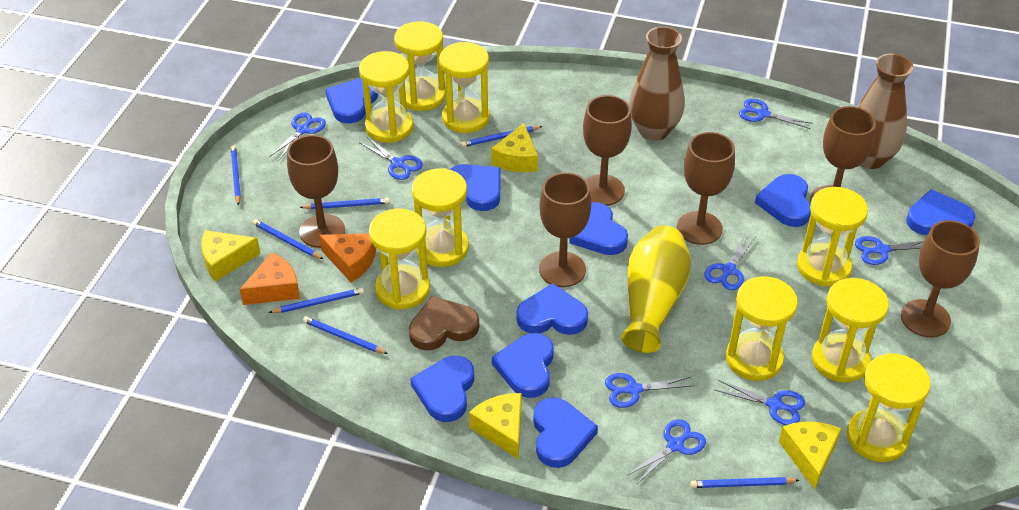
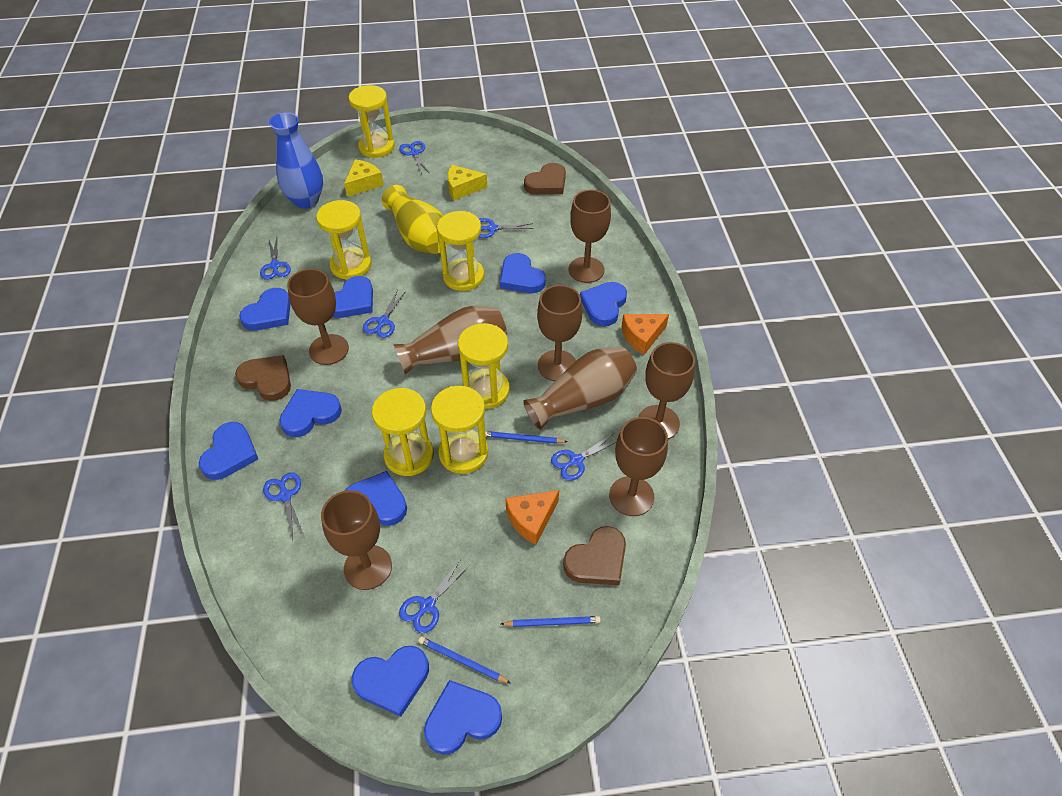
blue pencil: [231,145,241,206] [253,219,323,259] [268,288,364,313] [299,198,390,209] [303,316,388,354] [461,126,542,147] [691,477,800,488] = 7 -> [419,637,511,683] [485,431,568,444] [501,616,601,627] = 3
blue scissors: [269,112,326,161] [360,137,423,180] [605,373,695,408] [628,419,706,485] [705,234,755,290] [715,380,805,425] [739,99,813,129] [855,236,924,265] = 8 -> [260,237,291,280] [263,472,304,540] [363,290,406,338] [399,141,429,174] [399,559,470,633] [478,218,533,238] [551,433,617,481] = 7
blue vase: none = 0 -> [269,112,323,209] = 1
brown heart: [409,296,479,351] = 1 -> [235,355,291,401] [524,163,566,195] [563,526,626,585] = 3
yellow cheese: [201,230,261,282] [469,393,522,459] [491,123,538,172] [779,422,842,489] = 4 -> [344,159,384,197] [448,165,487,200] = 2
yellow hourglass: [359,51,413,143] [369,209,430,310] [394,21,446,111] [411,168,469,267] [439,42,490,133] [726,276,798,381] [797,187,868,286] [812,278,889,383] [847,353,931,462] = 9 -> [316,200,372,280] [349,85,395,158] [372,388,434,476] [431,386,488,474] [437,211,484,291] [458,323,510,409] = 6

